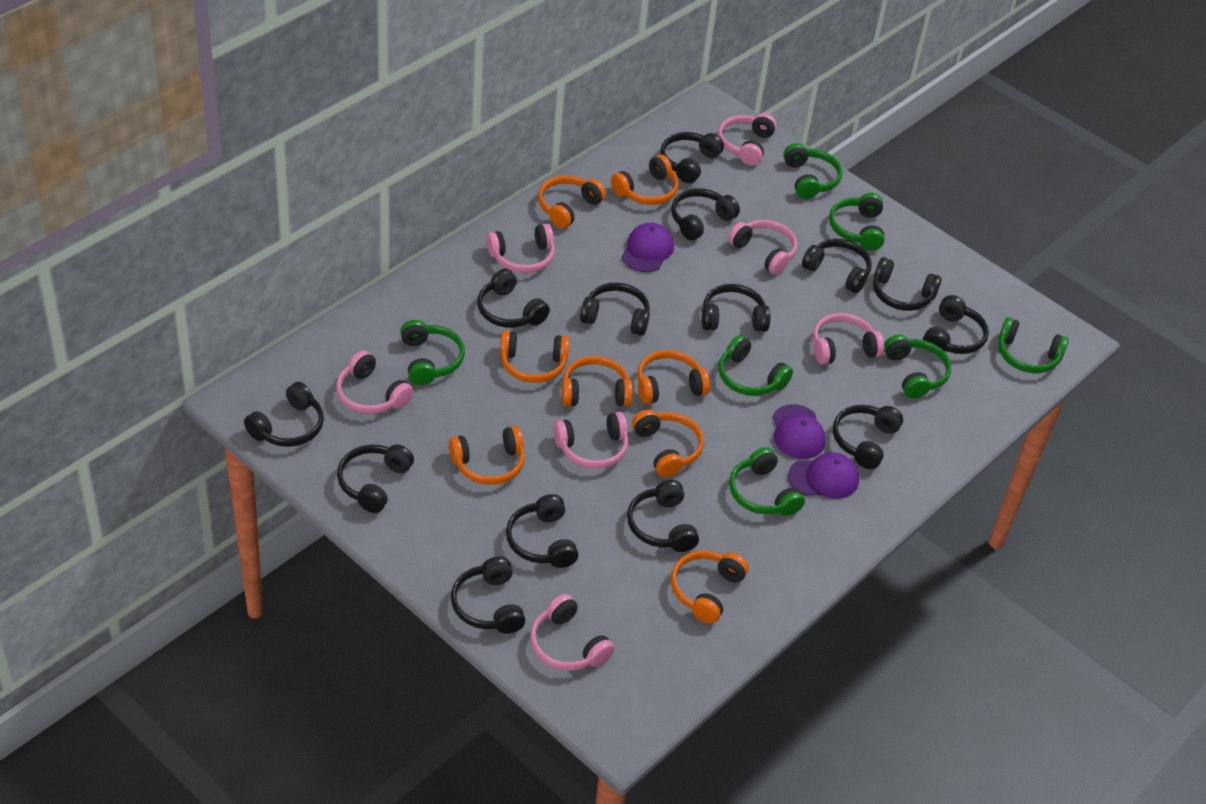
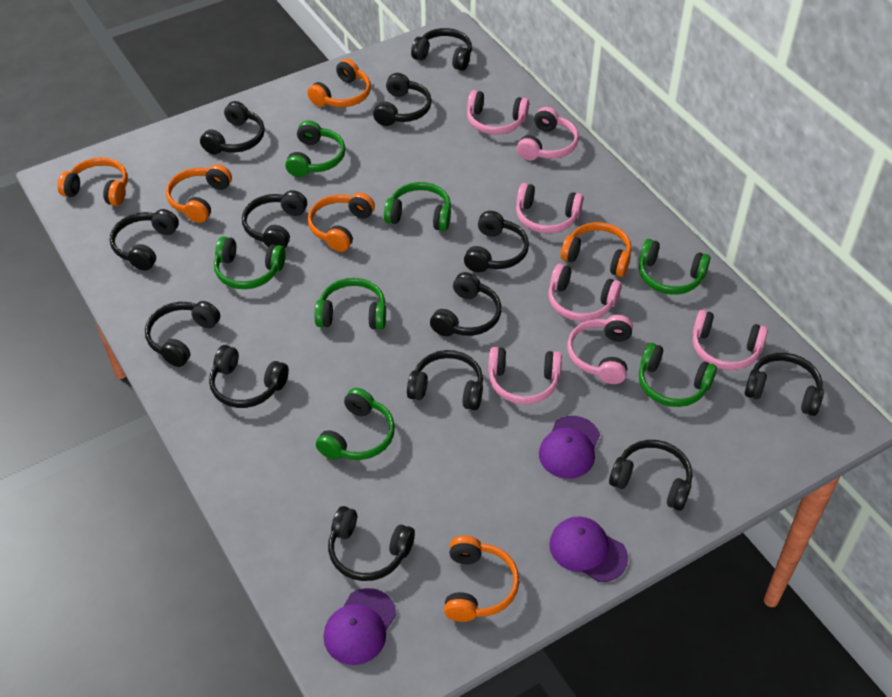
black headphones: [244,382,324,447] [337,444,414,513] [451,556,526,634] [477,269,550,328] [506,494,578,568] [580,283,650,336] [627,480,699,552] [660,132,724,183] [671,188,740,240] [702,284,770,332] [802,239,872,293] [833,405,903,469] [873,257,942,311] [923,295,989,354] = 14 -> [110,209,179,271] [145,301,220,367] [200,101,265,154] [209,345,289,408] [242,190,307,248] [328,506,415,581] [373,73,432,126] [407,350,483,410] [411,28,472,71] [430,272,501,336] [464,211,529,272] [609,440,692,511] [745,353,824,416] = 13
orange headphones: [449,426,525,485] [500,331,570,383] [538,175,606,229] [562,356,633,406] [611,155,679,205] [632,410,704,477] [637,350,710,404] [671,550,749,624] = 8 -> [57,157,128,206] [166,164,232,223] [307,59,371,107] [308,193,375,252] [444,536,519,622] [561,222,632,277] = 6

